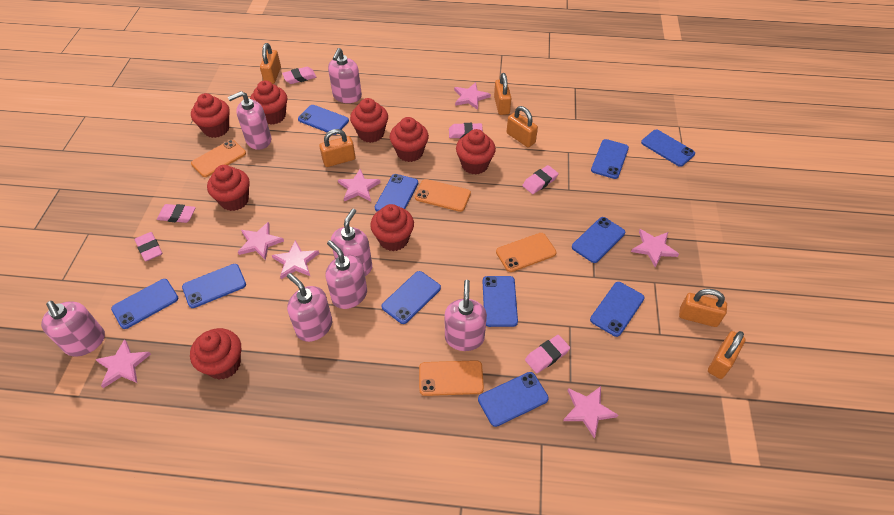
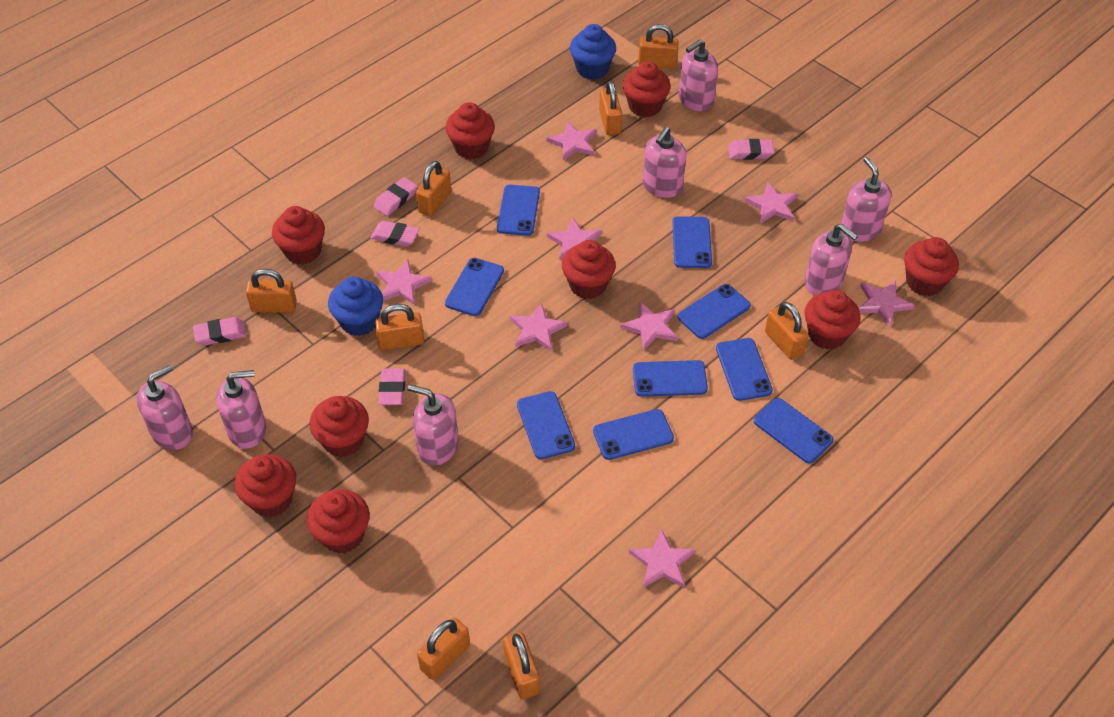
blue cupcake: none = 0 -> [328,276,383,336] [570,24,616,80] = 2
blue phone: [111,279,178,329] [182,264,246,308] [298,105,349,135] [375,174,418,211] [382,271,441,324] [478,372,549,427] [483,276,518,327] [572,217,625,263] [590,282,644,337] [591,139,629,179] [641,130,695,167] = 11 -> [445,258,504,316] [497,185,540,236] [517,391,575,459] [593,409,674,460] [633,360,708,397] [672,216,712,268] [678,284,751,339] [716,338,773,401] [754,398,833,463] = 9
orange padlock: [260,43,281,84] [319,129,355,167] [494,73,511,115] [507,106,538,147] [679,289,727,327] [708,331,746,379] = 6 -> [246,269,297,313] [375,304,424,350] [416,161,451,217] [417,618,470,680] [503,632,540,699] [599,80,622,135] [638,24,679,68] [765,302,809,360] = 8
orange phone: [191,140,246,177] [415,179,471,212] [419,360,484,396] [496,233,556,272] = 4 -> none = 0
pink eraser: [135,232,162,261] [157,204,196,223] [282,67,316,84] [449,123,483,139] [522,165,559,194] [525,335,570,373] = 6 -> [193,317,246,346] [371,221,419,247] [374,177,418,216] [378,368,406,405] [728,139,774,160] = 5
pink star: [95,339,151,388] [238,222,284,260] [272,240,319,279] [338,169,381,201] [454,82,491,110] [563,386,618,438] [631,229,679,268] = 7 -> [376,260,432,305] [510,303,568,351] [546,121,597,160] [547,218,602,261] [621,302,678,350] [629,529,695,588] [744,182,798,223] [859,281,915,327] = 8
red cupcake: [190,328,241,379] [191,93,230,138] [207,165,250,211] [250,81,287,125] [350,98,388,143] [370,204,414,251] [390,117,429,162] [456,129,496,175] = 8 -> [235,454,296,517] [272,206,325,265] [307,489,370,554] [309,396,369,457] [445,102,495,159] [562,240,616,299] [623,61,671,117] [804,290,861,350] [904,237,959,296] = 9

